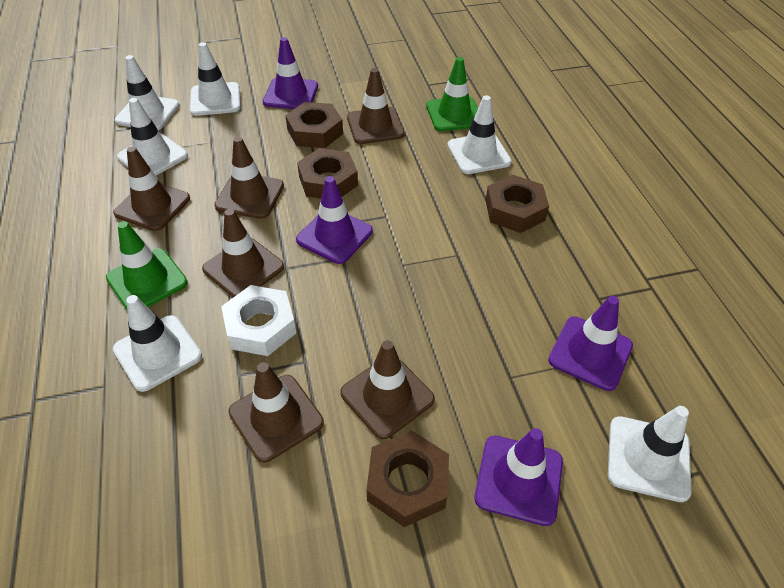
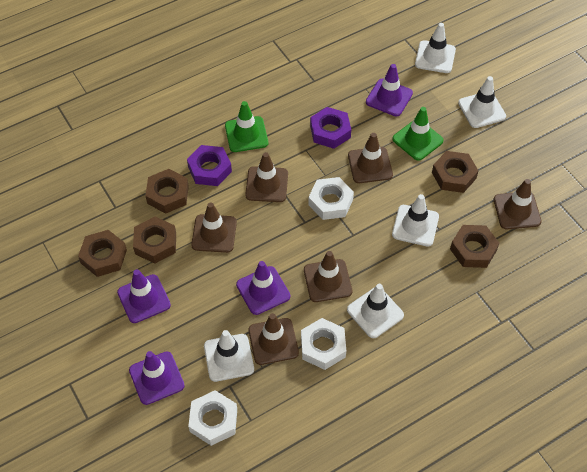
brown nut: [285,102,343,148] [297,148,358,199] [366,431,449,527] [486,175,549,233] = 4 -> [78,230,127,277] [133,217,176,263] [145,169,189,214] [432,151,479,193] [450,225,499,268] = 5
purple nut: none = 0 -> [187,145,232,186] [310,107,351,149] = 2
white nut: [221,285,296,356] = 1 -> [188,390,237,446] [301,318,346,370] [308,177,354,220] = 3
white traffic cone: [113,295,202,392] [115,55,179,130] [117,98,188,176] [190,42,241,116] [447,95,512,174] [608,406,692,502] = 6 -> [204,330,254,382] [347,284,404,338] [392,194,439,246] [415,23,456,73] [458,76,506,128] = 5

